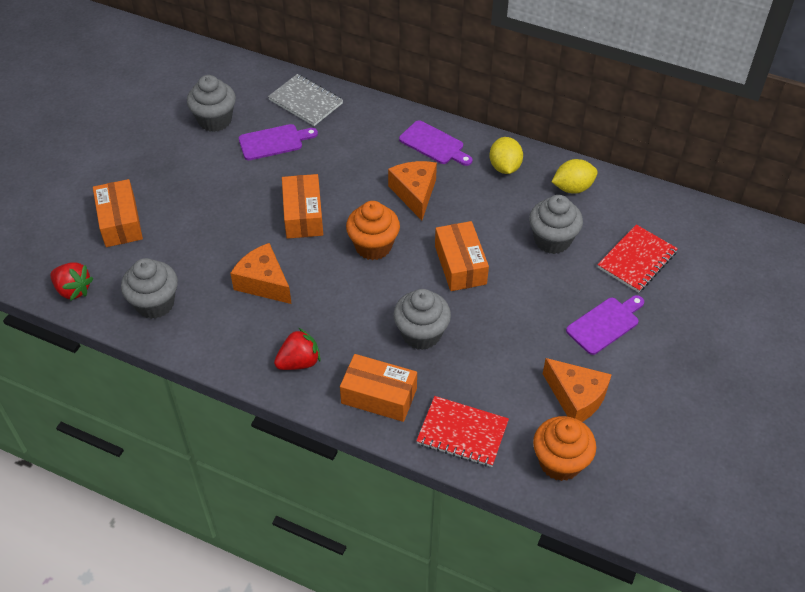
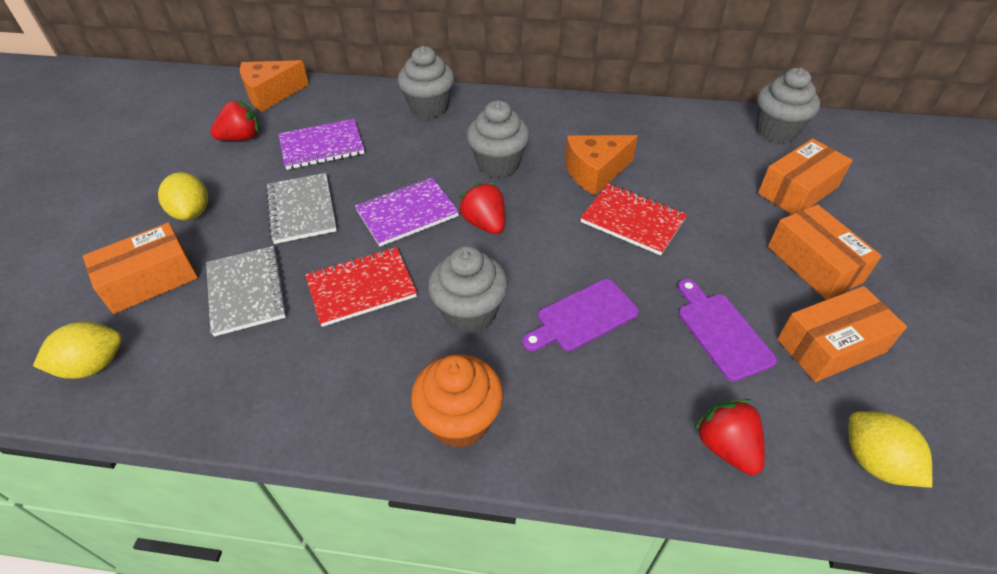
grey notebook: [268,74,343,126] = 1 -> [206,246,287,336] [265,173,337,244] = 2
orange cheese: [230,243,292,304] [388,161,437,220] [543,358,612,422] = 3 -> [240,60,309,112] [565,135,638,195] = 2
orange cupcake: [346,201,400,260] [533,416,596,481] = 2 -> [411,354,503,448] = 1
purple cutting board: [239,124,318,160] [399,120,473,166] [566,295,644,355] = 3 -> [522,279,639,351] [678,279,777,381] = 2
purple notebook: none = 0 -> [278,119,365,170] [355,178,459,247] = 2
red strawberry: [50,262,94,301] [274,328,321,370] = 2 -> [210,100,260,141] [458,182,505,234] [693,399,765,475] = 3
yellow lemon: [489,137,523,174] [552,159,598,194] = 2 -> [33,322,122,379] [158,172,208,221] [849,411,932,488] = 3

